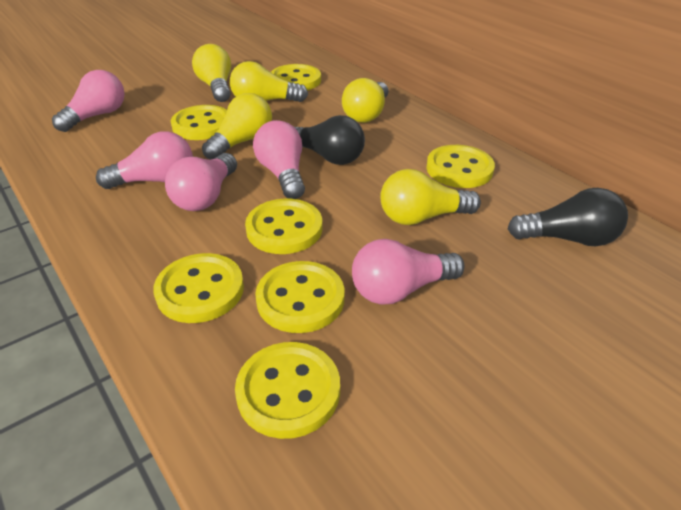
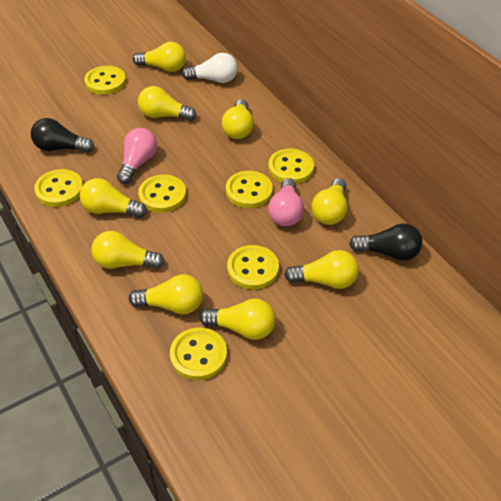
pink light bulb: [52,70,125,132] [96,131,193,189] [165,153,237,211] [253,120,305,199] [352,239,465,305] = 5 -> [117,128,157,184] [268,178,304,226] = 2
white light bulb: none = 0 -> [182,53,238,83] = 1
yellow light bulb: [192,44,231,102] [202,93,272,159] [230,61,308,102] [342,78,388,123] [380,169,481,225] = 5 -> [80,178,147,218] [91,231,165,269] [129,274,203,314] [133,42,186,72] [138,86,197,121] [199,299,276,340] [222,99,254,139] [284,250,359,289] [311,178,347,225] = 9

